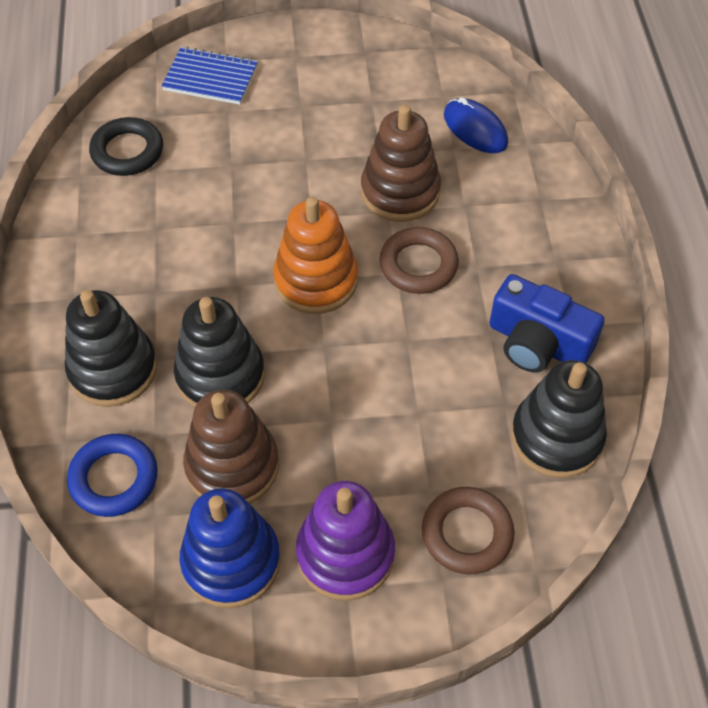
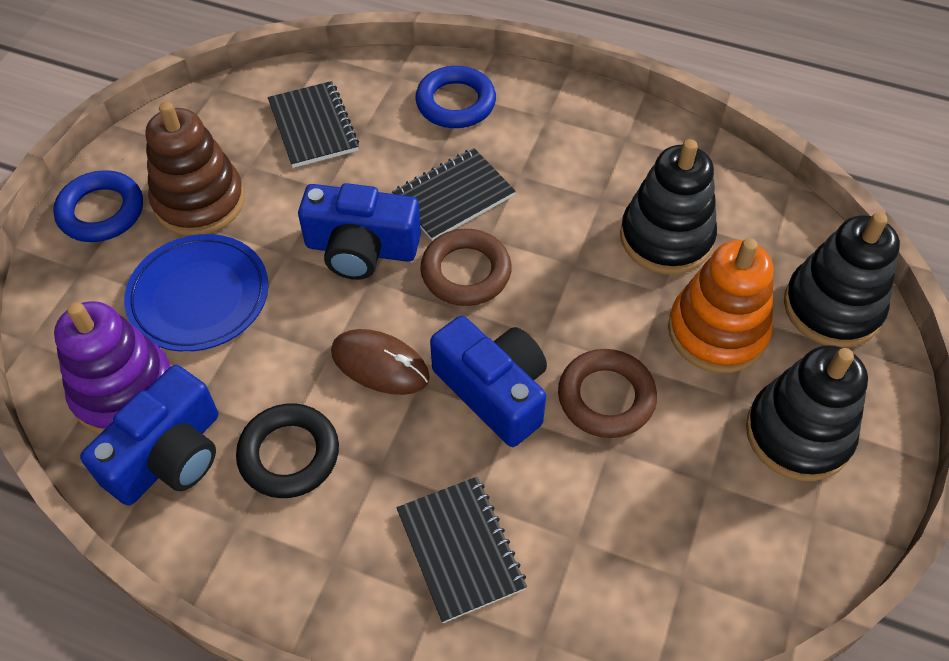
black notebook: none = 0 -> [268,81,359,168] [392,148,515,241] [397,477,527,623] = 3
blue camera: [489,274,605,373] = 1 -> [80,365,218,506] [298,183,421,280] [430,316,547,447] = 3
blue mouse: [444,97,508,153] = 1 -> none = 0
blue notebook: [162,47,258,105] = 1 -> none = 0
blue plate: none = 0 -> [124,234,268,352] = 1
blue ring: [67,434,158,517] = 1 -> [53,170,143,242] [415,66,496,128] = 2
blue stacking toy: [180,488,281,608] = 1 -> none = 0
brown mouse: none = 0 -> [331,329,430,395] = 1
brown stacking toy: [183,389,279,504] [361,105,441,222] = 2 -> [146,101,245,236] = 1

